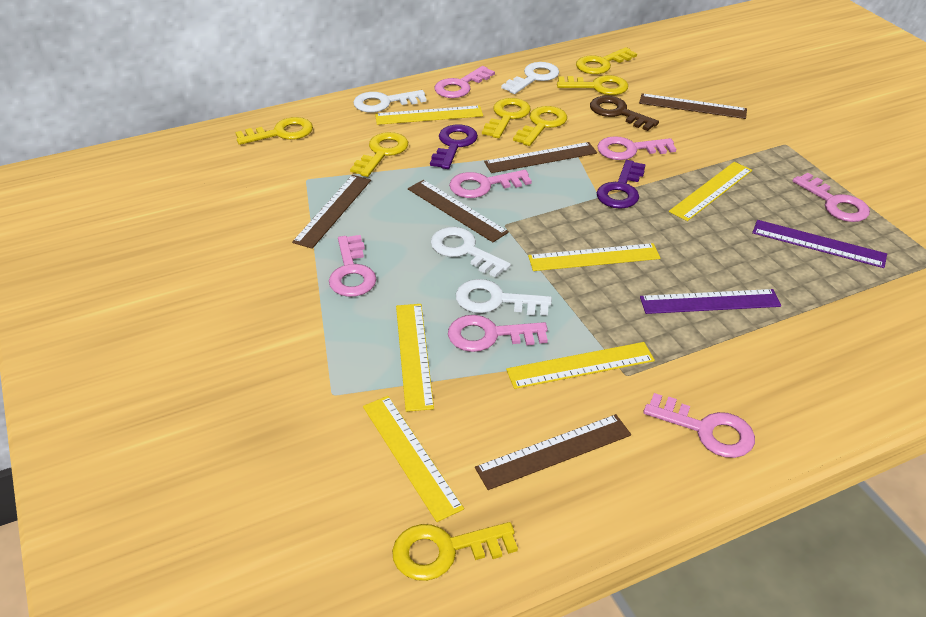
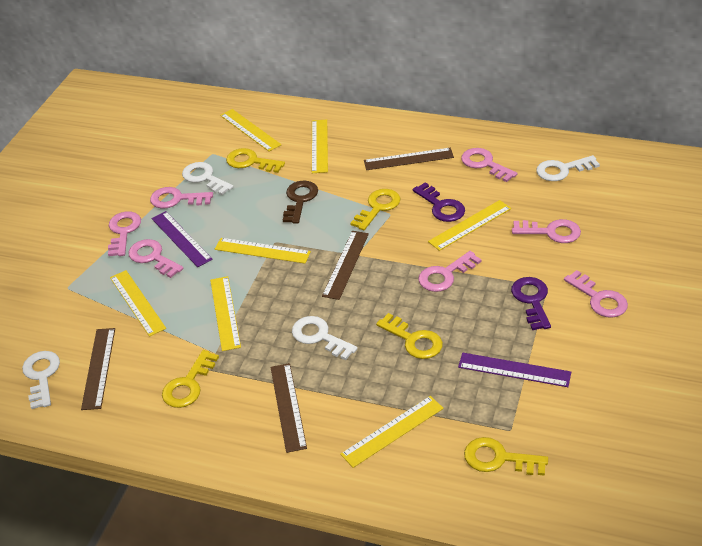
brown ruler: [292,175,371,249] [408,180,509,242] [475,414,631,490] [484,142,597,173] [639,93,747,119] = 5 -> [81,328,115,410] [270,363,307,453] [322,231,369,300] [364,148,454,170] = 4
yellow key: [235,117,313,145] [350,132,408,177] [392,522,518,581] [482,98,531,138] [513,106,567,146] [557,75,628,95] [576,47,637,74] = 7 -> [162,350,219,408] [226,148,285,173] [350,189,401,230] [376,313,443,359] [464,437,548,476] = 5
yellow ruler: [363,396,464,522] [375,105,483,125] [396,304,434,412] [506,342,655,389] [528,243,660,271] [669,162,752,221] = 6 -> [110,270,166,337] [210,276,241,351] [215,238,311,263] [220,109,281,152] [312,119,328,173] [340,396,444,468] [428,200,511,251] = 7

